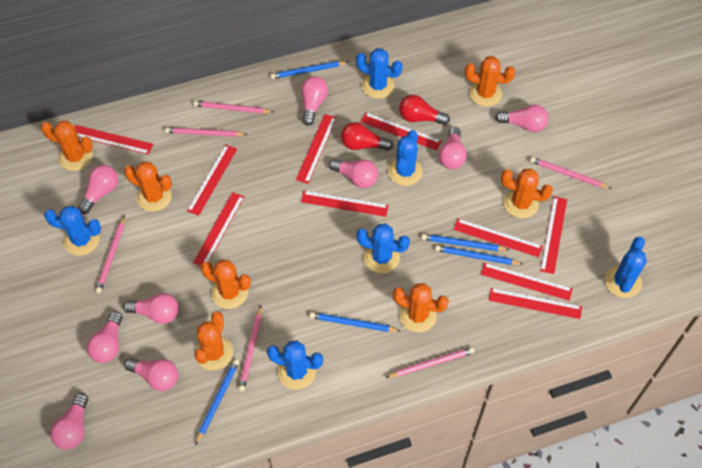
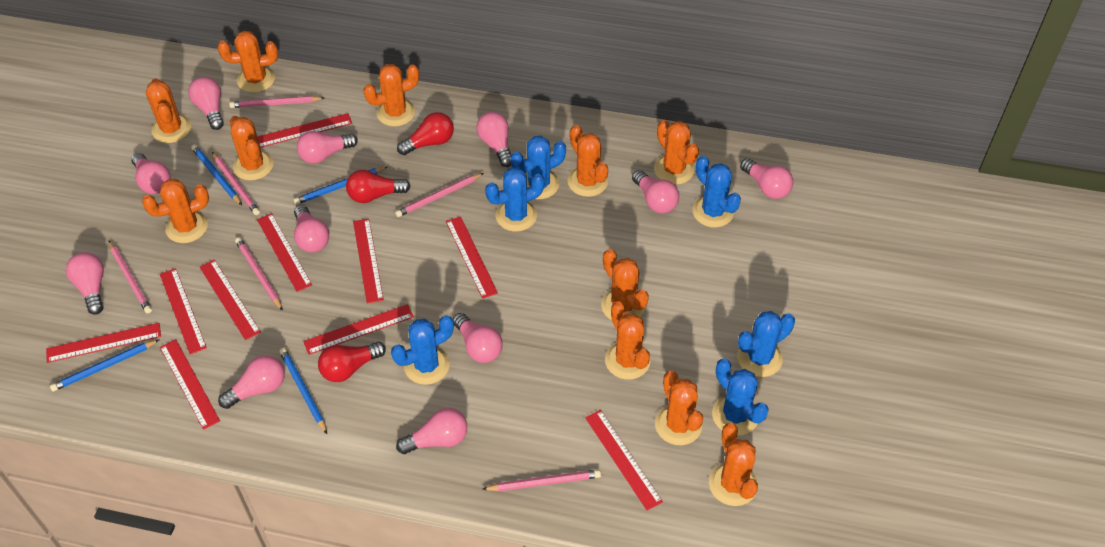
blue pencil: [195,359,240,445] [270,61,348,79] [310,312,401,332] [421,234,509,251] [435,245,523,265] = 5 -> [50,339,160,392] [191,145,242,205] [279,348,327,434] [294,167,387,205] = 4
orange cactus: [41,121,93,171] [124,162,172,212] [194,311,233,371] [201,260,251,309] [393,283,449,333] [465,56,515,107] [501,168,553,218] = 7 -> [142,179,209,243] [146,79,191,143] [218,31,278,93] [230,116,273,181] [363,64,419,126] [567,125,608,197] [601,249,649,320] [605,301,651,380] [654,120,699,185] [655,370,703,445] [709,423,758,506] = 11
pink light bulb: [50,393,88,450] [78,165,118,214] [87,311,122,363] [123,293,179,324] [124,358,178,391] [301,76,328,126] [329,159,378,188] [439,127,467,169] [495,105,548,132] = 9 -> [66,252,104,315] [131,153,171,194] [188,77,224,130] [218,355,285,409] [294,205,329,252] [297,131,358,164] [396,408,467,454] [453,313,503,363] [476,112,511,167] [632,170,679,213] [740,158,793,199] = 11
red light bulb: [341,122,393,151] [399,95,450,125] = 2 -> [318,342,386,382] [346,170,411,203] [397,112,454,155] = 3

